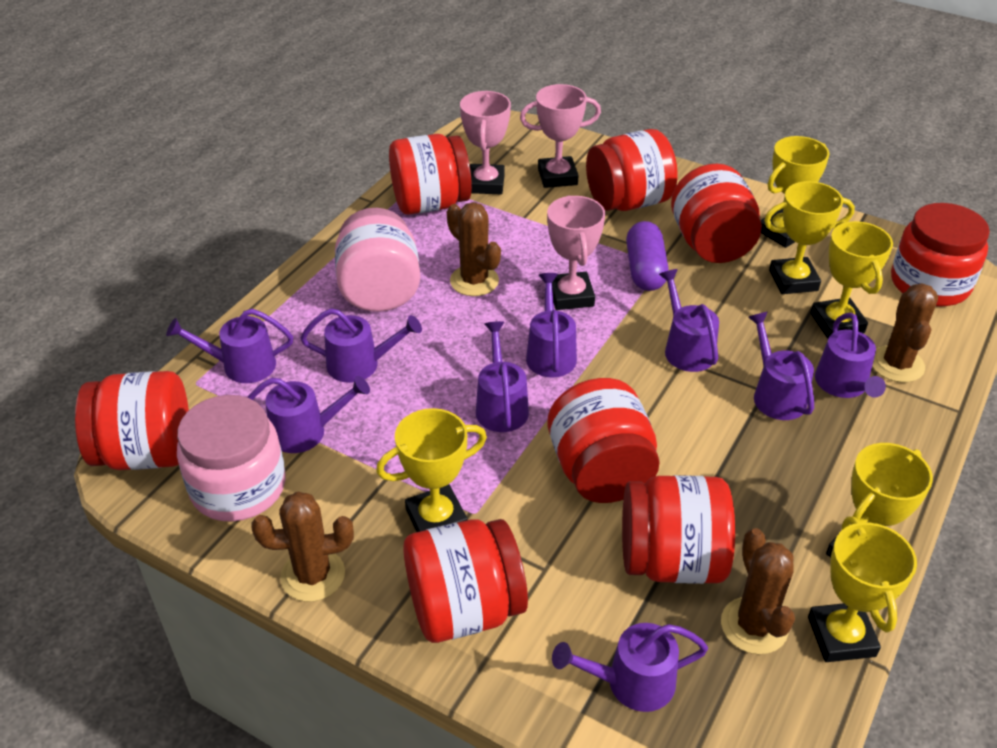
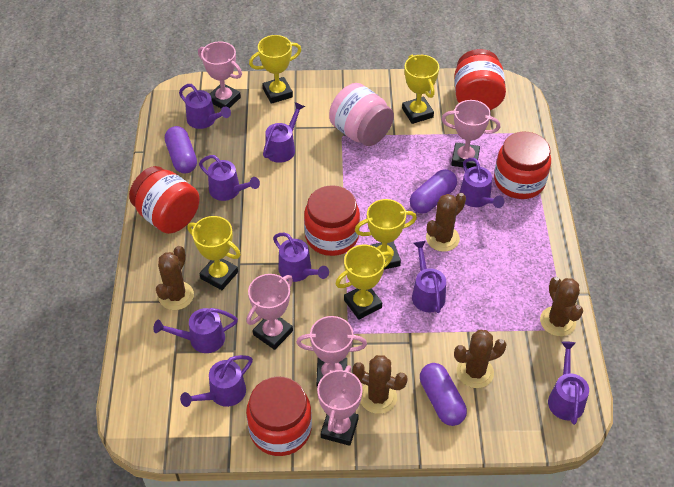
brown cactus: [251,492,354,602] [447,202,501,296] [721,528,795,654] [872,283,938,382] = 4 -> [156,246,194,310] [353,355,408,414] [426,193,466,252] [454,330,507,388] [540,277,583,336] = 5
pink jar: [177,395,286,522] [335,208,420,312] = 2 -> [329,83,394,146] = 1
pink trophy: [460,91,511,194] [520,84,601,188] [547,195,605,310] = 3 -> [198,41,242,109] [246,274,293,350] [296,316,367,387] [317,365,362,446] [442,100,500,168] = 5
purple capsule: [626,221,669,291] = 1 -> [165,126,197,173] [410,169,457,214] [420,363,467,426] = 3
red jar: [75,371,189,470] [389,134,472,215] [404,519,528,643] [547,378,660,503] [586,129,678,211] [622,475,735,584] [671,164,762,263] [891,203,990,306] = 8 -> [129,166,200,234] [246,377,312,456] [304,185,360,256] [454,49,506,110] [494,132,551,199] = 5
yellow trophy: [376,408,487,532] [761,136,830,248] [764,181,855,294] [808,516,917,662] [811,221,893,339] [826,443,933,557] = 6 -> [188,216,241,290] [249,35,301,104] [335,245,392,320] [355,199,417,270] [402,55,439,124] = 5

